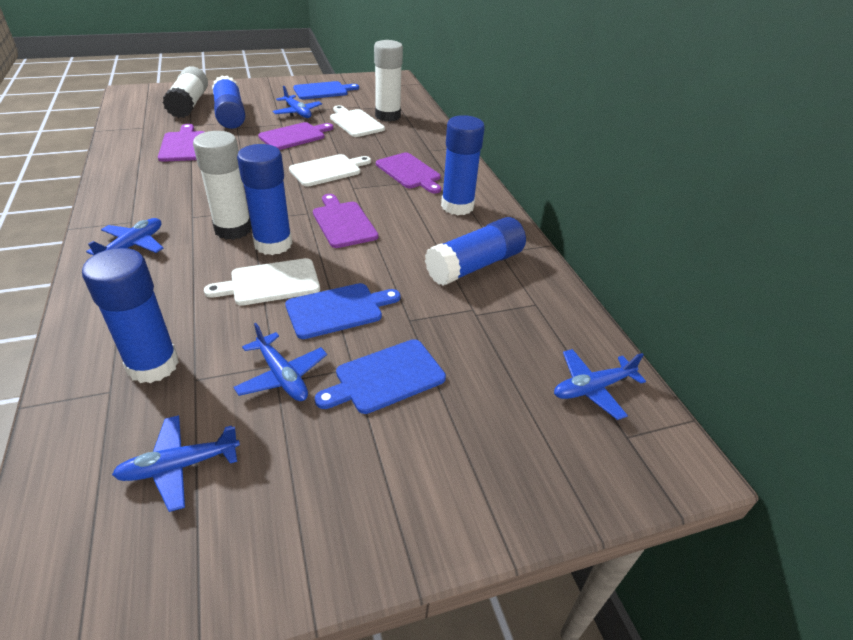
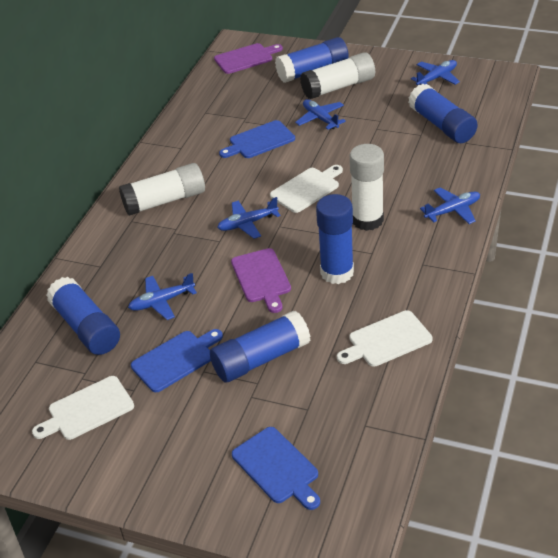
purple cutting board: [158,124,204,162] [258,122,333,150] [313,194,378,248] [376,152,441,194] = 4 -> [214,43,283,74] [231,248,291,313] = 2

